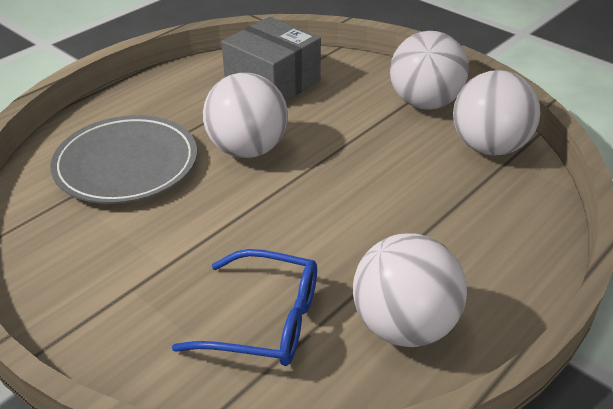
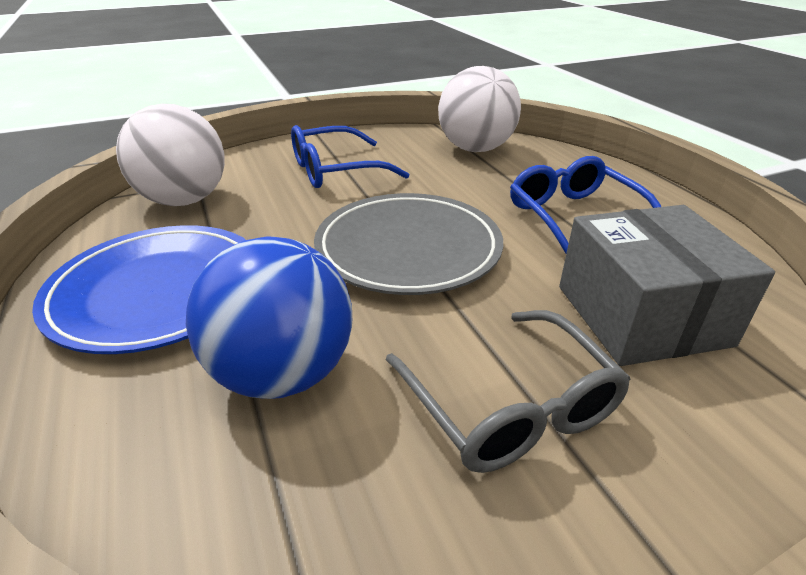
blue ball: none = 0 -> [186,236,352,399] = 1
blue glasses: [172,249,317,366] = 1 -> [291,125,409,188] [510,156,661,254] = 2
blue plate: none = 0 -> [32,225,246,354] = 1
grey glasses: none = 0 -> [386,310,630,473] = 1
white ball: [203,73,288,158] [353,233,467,347] [390,31,469,110] [453,70,541,156] = 4 -> [116,104,225,206] [438,66,521,152] = 2

